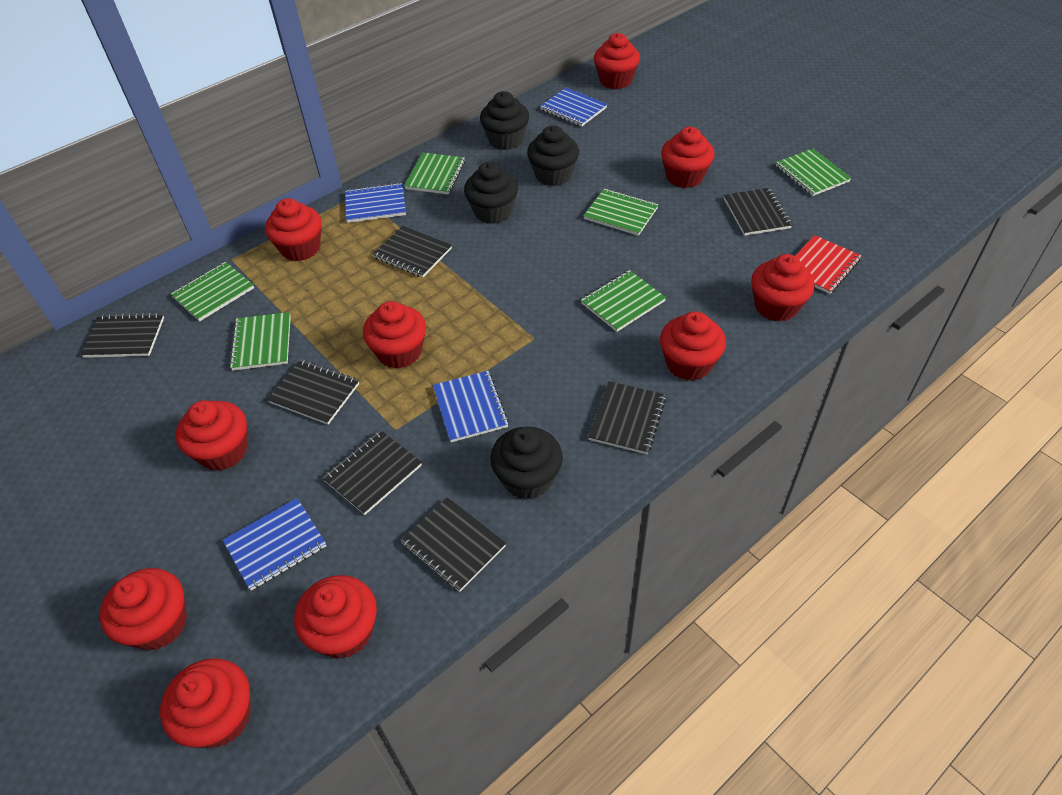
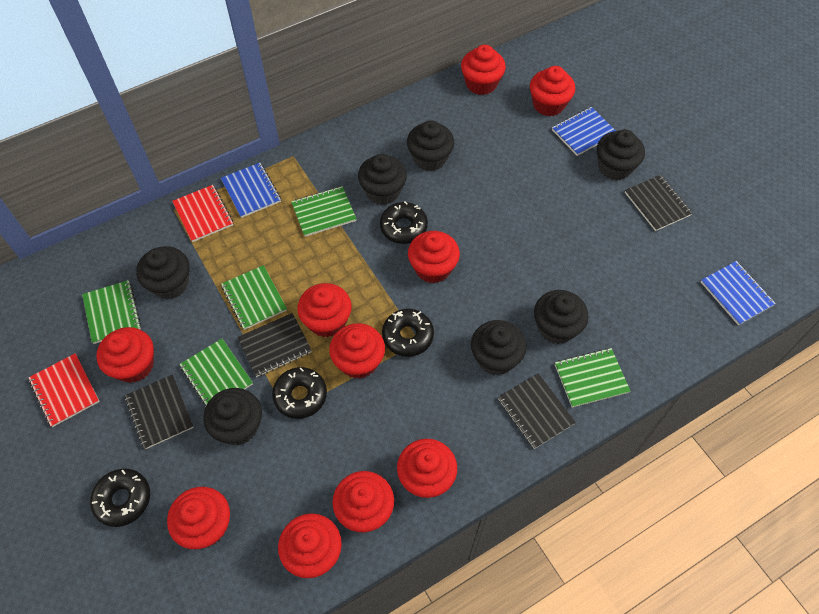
black cupcake: [464,162,518,224] [480,91,529,150] [490,426,563,500] [527,125,579,186] = 4 -> [136,246,190,299] [203,388,262,445] [358,154,407,205] [407,120,454,171] [471,320,526,375] [534,290,589,344] [597,129,645,180] = 7
black donut: none = 0 -> [90,469,150,527] [272,367,327,419] [380,202,428,244] [382,309,434,357] = 4
black notebook: [81,313,164,358] [267,360,359,425] [323,430,422,515] [373,226,452,277] [400,497,506,592] [588,381,666,454] [724,188,792,236] = 7 -> [125,375,194,449] [237,313,312,377] [498,373,576,449] [625,175,692,231] = 4
blue notebook: [223,498,326,591] [345,183,406,223] [433,371,509,442] [540,88,607,127] = 4 -> [221,163,281,218] [552,107,616,156] [701,261,776,325] = 3
green notebook: [171,262,254,321] [229,312,291,371] [404,153,465,194] [581,270,666,332] [583,189,658,236] [776,148,851,196] = 6 -> [82,280,141,344] [179,339,253,407] [221,265,287,330] [291,186,356,237] [555,348,630,408] = 5
red notebook: [795,235,862,294] = 1 -> [29,353,100,427] [172,185,233,242] = 2

